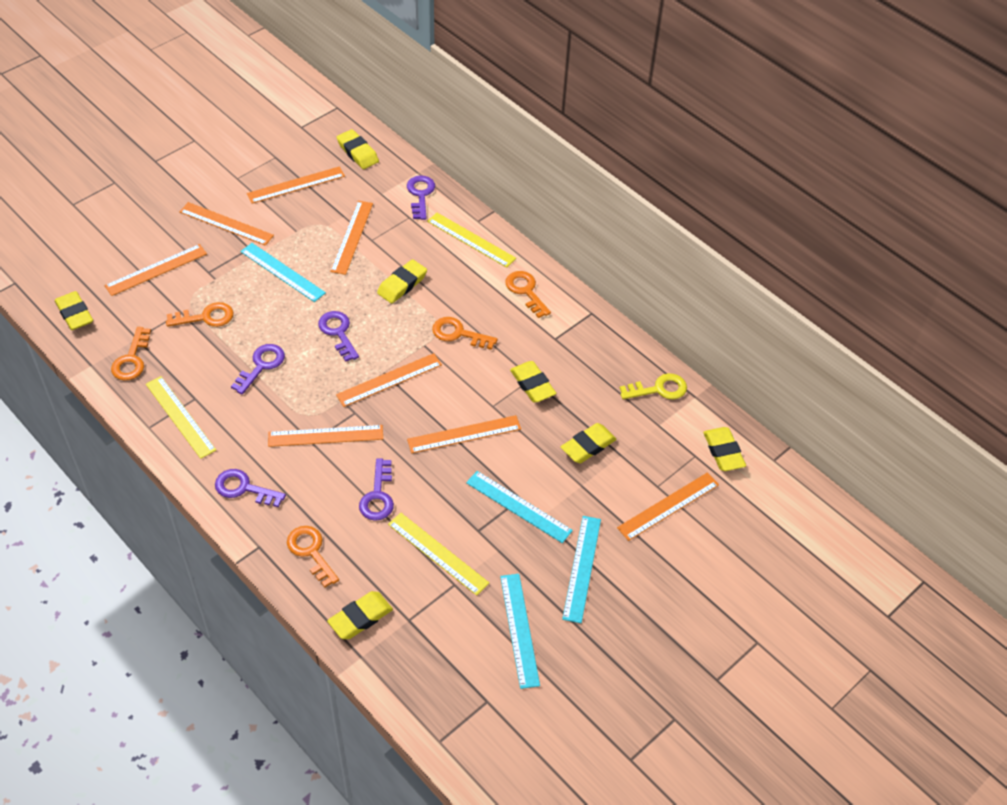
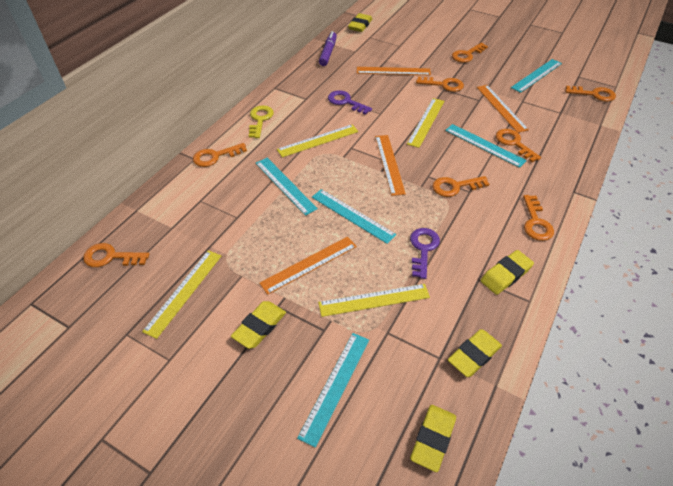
orange key: [111,327,151,381] [166,302,233,327] [287,526,339,588] [432,317,497,350] [505,271,551,318] = 5 -> [83,243,149,267] [193,143,247,167] [416,76,464,92] [432,176,489,197] [452,43,488,63] [496,129,541,162] [523,195,554,241] [565,86,616,102] = 8
orange ruler: [105,244,207,296] [180,202,274,246] [247,166,345,204] [268,425,383,447] [330,201,373,275] [336,353,442,407] [407,415,521,453] [617,472,719,541] = 8 -> [259,237,357,295] [357,67,431,75] [375,135,406,196] [477,85,529,133] = 4
purple key: [215,469,286,507] [231,344,285,394] [318,311,359,362] [359,458,394,521] [407,175,435,220] = 5 -> [328,90,372,115] [410,228,440,279] = 2
purple marker: none = 0 -> [319,31,337,66] = 1
turquoise ruler: [240,243,326,302] [466,471,573,543] [500,574,540,689] [562,516,601,623] = 4 -> [256,158,318,216] [297,333,369,448] [312,189,397,244] [445,124,527,168] [511,59,562,93] = 5
yellow eraser: [55,291,93,330] [327,591,393,639] [337,129,379,169] [377,259,427,304] [510,361,556,402] [561,423,617,463] [703,427,746,471] = 7 -> [231,301,286,349] [348,13,372,32] [410,405,456,472] [448,329,502,377] [480,250,534,295] = 5
yellow ruler: [146,376,216,459] [388,513,489,595] [427,213,516,267] = 3 -> [142,250,221,339] [277,124,359,157] [318,284,430,317] [407,98,444,148] = 4

